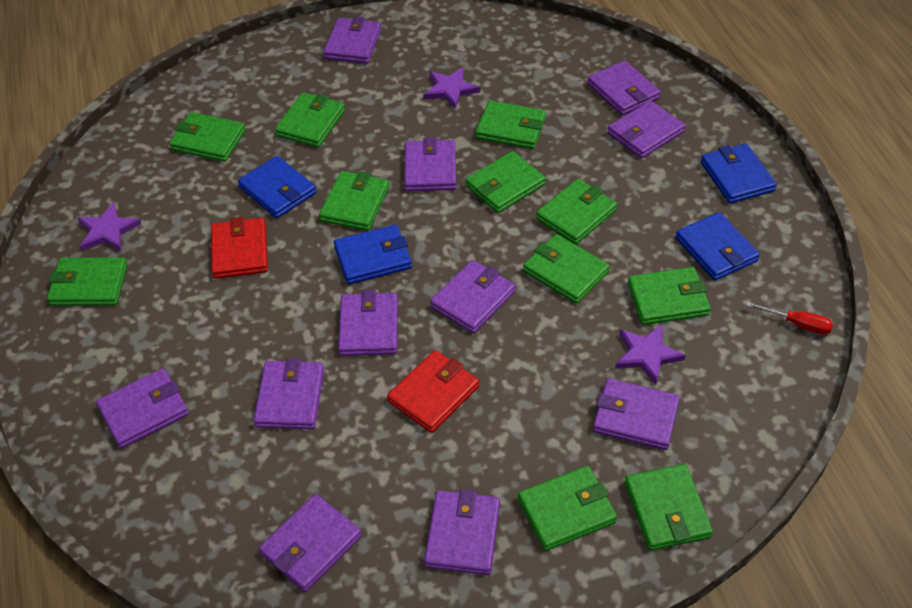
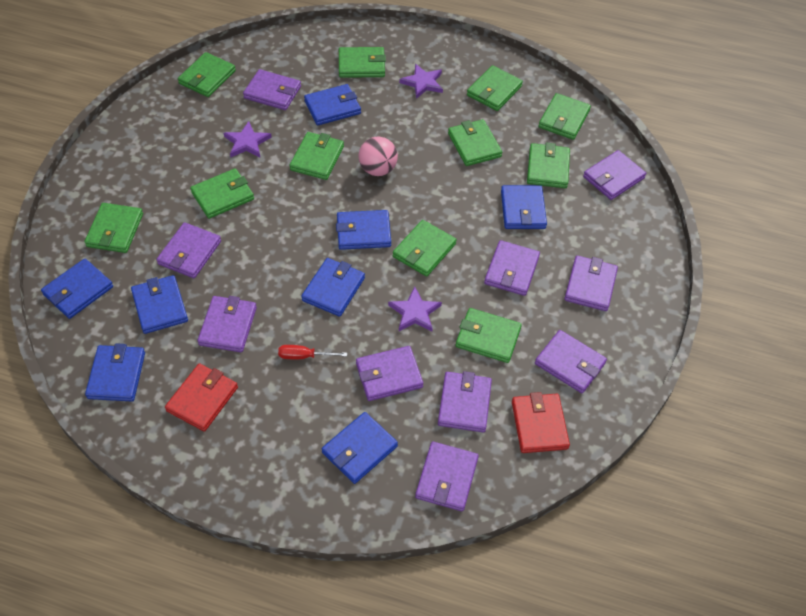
blue wallet: [238,156,317,218] [334,224,412,284] [675,212,760,281] [701,144,777,204] = 4 -> [41,258,113,319] [85,343,145,402] [131,275,188,334] [301,258,365,317] [304,84,361,125] [322,412,398,484] [336,210,391,250] [501,185,547,229] = 8
pink ball: none = 0 -> [359,137,398,176] = 1
purple wallet: [96,368,189,448] [253,358,324,429] [259,494,362,592] [323,17,381,64] [338,290,398,356] [404,137,456,191] [424,489,500,575] [430,260,515,333] [587,60,661,116] [593,378,680,450] [607,101,685,158] = 11 -> [156,222,221,278] [198,296,257,352] [243,69,301,110] [356,346,424,401] [415,442,479,511] [438,371,492,432] [484,240,540,296] [535,330,607,393] [564,256,618,311] [583,150,646,200] = 10

